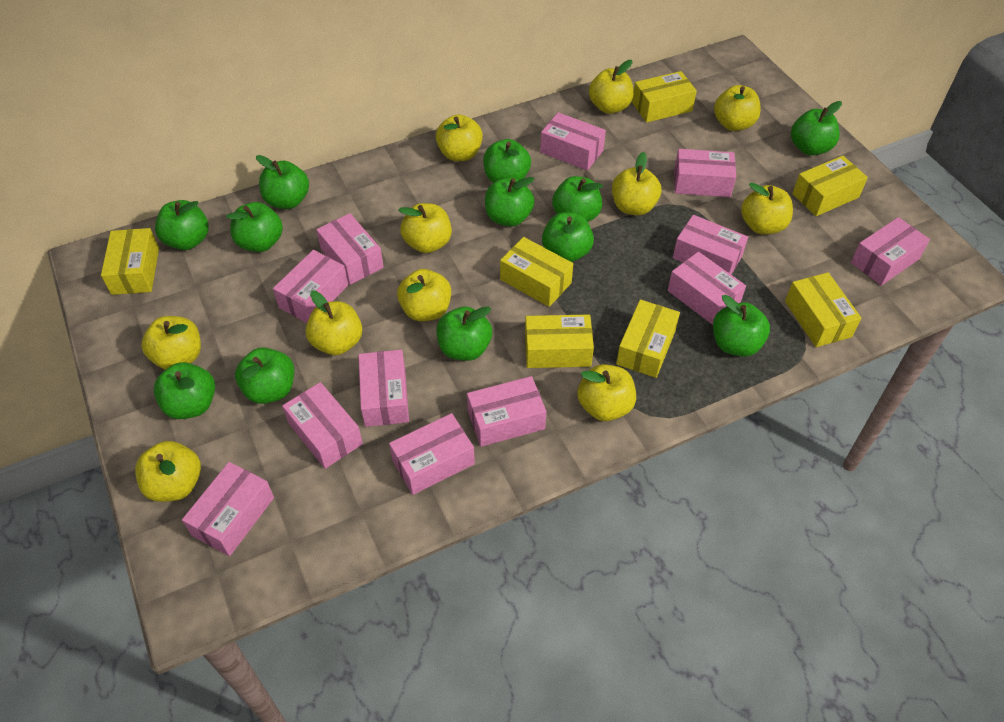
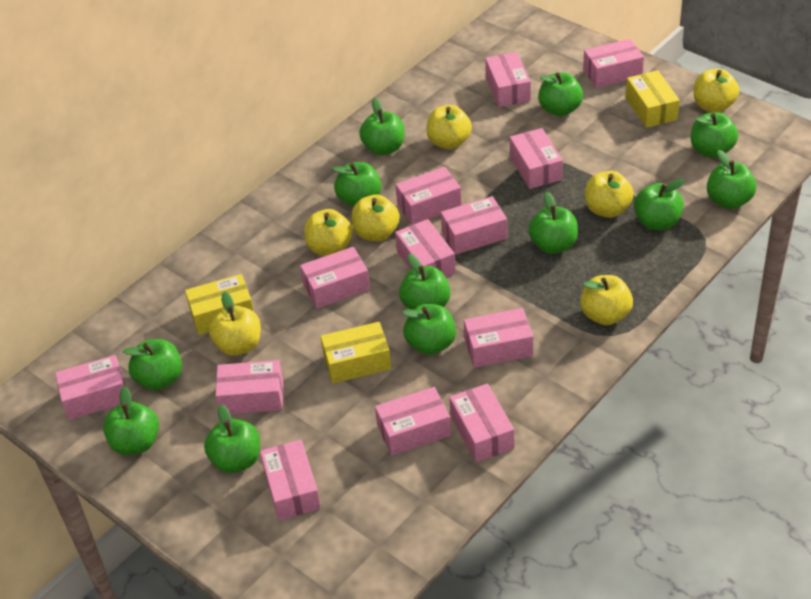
pink box: [182,462,274,556] [273,250,348,323] [282,382,363,469] [316,213,384,285] [358,350,409,427] [389,413,475,495] [467,376,546,447] [540,112,606,171] [668,252,746,325] [673,215,748,274] [674,149,736,197] [851,217,930,286] = 12 -> [55,355,126,420] [215,360,283,414] [260,440,321,521] [300,247,370,309] [375,387,451,456] [395,219,456,277] [396,167,462,225] [441,196,507,255] [449,384,515,462] [464,308,533,368] [485,52,531,107] [510,128,563,189] [583,39,644,88] = 13
yellow apple: [135,441,201,502] [141,316,201,370] [306,291,362,355] [397,269,451,321] [399,203,452,253] [436,114,483,161] [577,364,636,421] [589,60,634,114] [612,152,661,216] [714,85,761,131] [741,183,793,235] = 11 -> [209,291,261,356] [304,209,353,256] [352,195,400,242] [426,105,472,149] [580,275,633,325] [585,171,634,218] [694,68,739,113] = 7
yellow box: [101,228,159,295] [500,237,573,307] [525,315,594,368] [616,300,680,378] [632,71,697,123] [785,272,862,347] [792,156,868,216] = 7 -> [185,274,254,335] [320,322,391,384] [626,70,680,128] = 3

